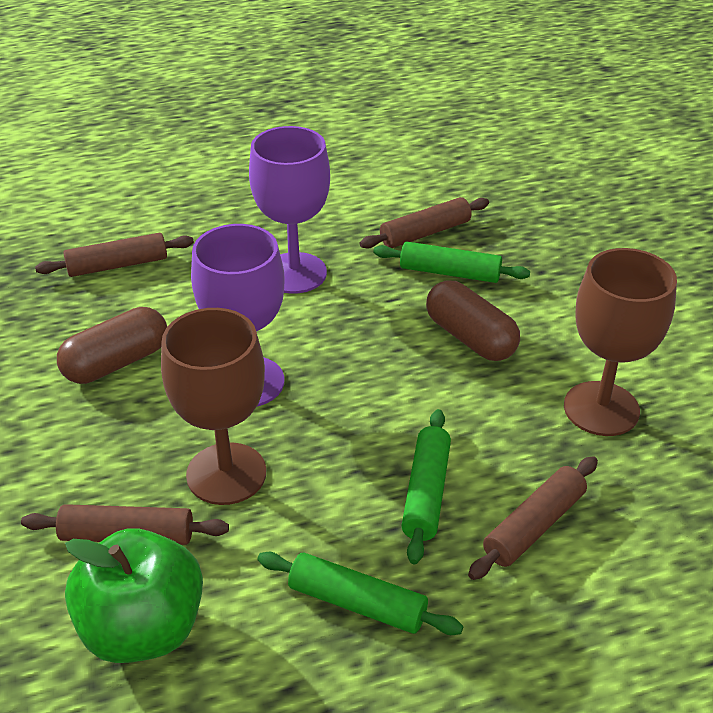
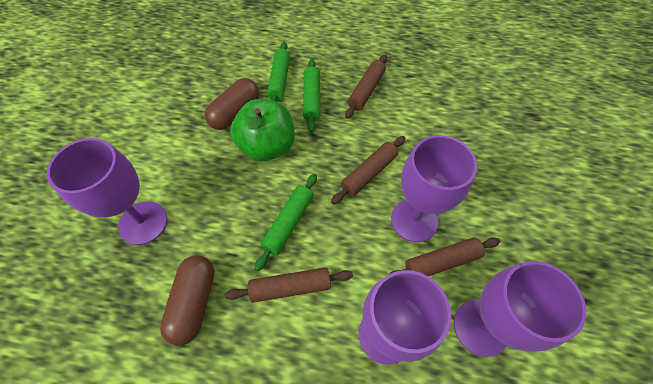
brown goblet: [161,308,266,505] [564,248,677,436] = 2 -> none = 0
purple goblet: [191,224,285,407] [249,126,330,294] = 2 -> [47,138,167,245] [359,270,451,365] [391,135,477,242] [454,261,586,357] = 4

